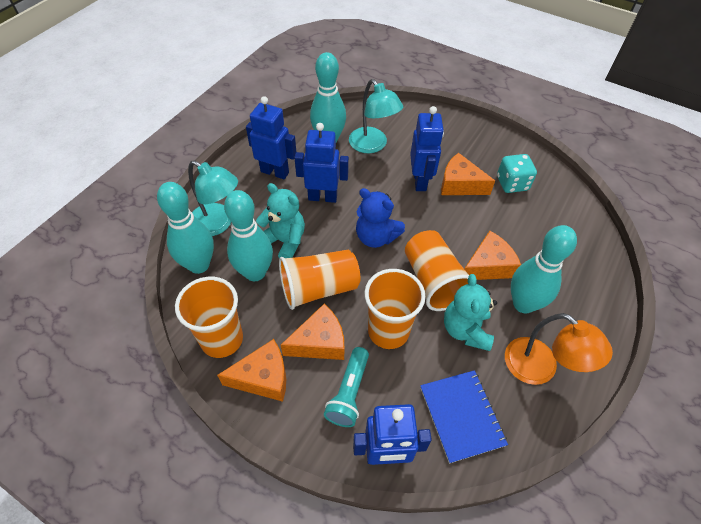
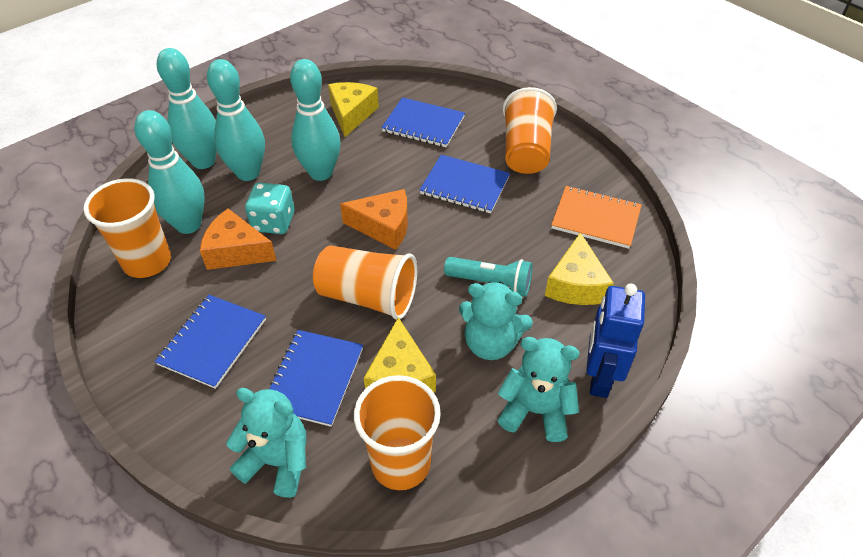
blue notebook: [420,370,508,463] = 1 -> [155,295,266,389] [269,330,363,427] [381,97,465,147] [420,155,510,214] = 4
blue robot: [246,96,296,179] [294,123,349,203] [353,404,432,465] [410,106,444,191] = 4 -> [586,283,645,398] = 1
blue teddy bear: [356,188,405,248] = 1 -> none = 0
orange cheese: [217,339,286,402] [281,304,344,360] [441,153,495,195] [465,231,521,280] = 4 -> [200,209,277,270] [340,189,408,250] = 2
orange lamp: [505,313,613,385] = 1 -> none = 0
orange notebook: none = 0 -> [551,186,642,249] = 1
turquoise lamp: [188,160,238,236] [349,79,403,153] = 2 -> none = 0
turquoise teddy bear: [256,183,305,259] [444,274,497,351] = 2 -> [226,388,306,498] [459,282,533,360] [498,337,580,442] = 3
yellow cheese: none = 0 -> [328,82,379,137] [364,317,436,393] [545,232,614,305] = 3

